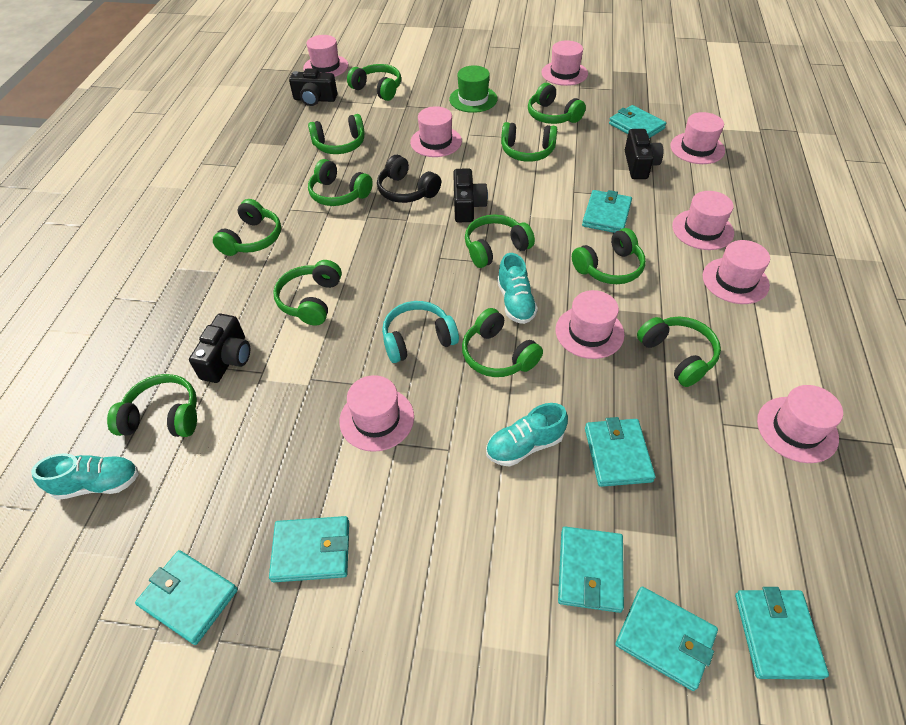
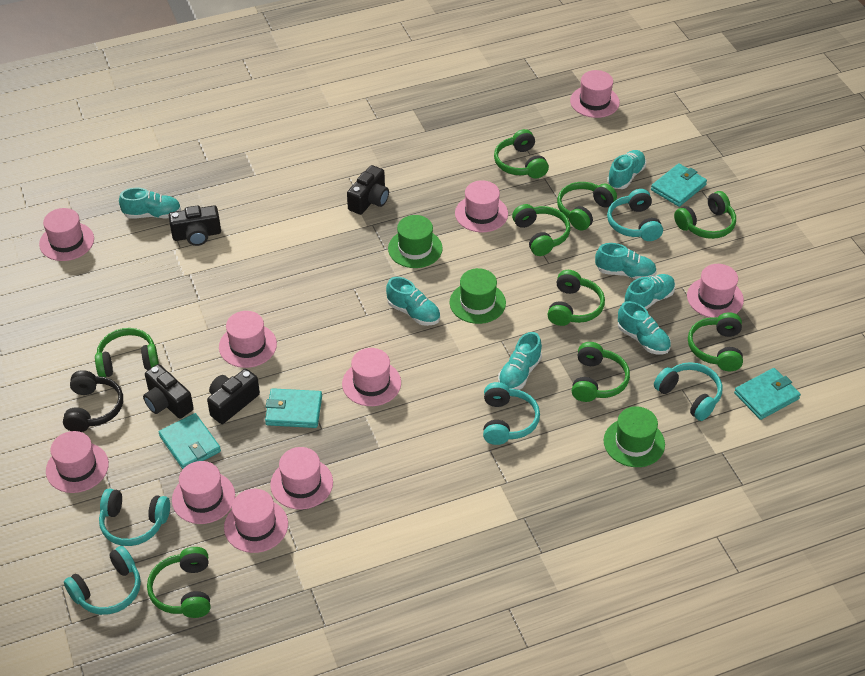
green hat: [449,65,497,113] = 1 -> [388,215,443,268] [450,268,506,324] [604,406,665,467] = 3
green headphones: [107,374,197,437] [213,199,281,256] [273,260,342,325] [308,114,365,154] [308,159,373,206] [347,64,401,101] [462,308,543,377] [465,214,535,268] [501,122,557,162] [528,83,586,124] [572,228,646,284] [637,317,721,387] = 12 -> [95,328,159,377] [147,547,210,618] [494,129,549,179] [512,204,570,256] [548,270,605,326] [557,182,617,231] [572,342,630,402] [674,191,736,239] [688,313,743,371] = 9
pink hat: [303,35,348,77] [339,375,414,452] [410,106,462,157] [542,40,588,86] [556,290,625,359] [670,112,725,164] [672,191,734,250] [703,240,770,304] [757,385,843,463] = 9 -> [39,208,94,261] [46,431,109,493] [172,461,235,524] [219,311,277,368] [224,489,288,553] [270,447,333,510] [342,348,401,406] [455,180,508,232] [570,70,620,118] [687,264,744,318] = 10
turquoise headphones: [382,301,459,363] = 1 -> [64,546,141,615] [99,488,170,546] [483,382,540,445] [607,189,663,241] [654,362,722,421] = 5
turquoise shoe: [31,453,139,500] [486,403,568,467] [497,253,538,324] = 3 -> [119,188,181,219] [386,277,440,326] [498,332,542,390] [595,243,657,279] [607,150,646,189] [618,301,671,354] [624,274,675,310] = 7
turquoise wallet: [135,550,238,645] [269,516,349,582] [558,527,624,613] [582,190,632,233] [585,417,656,487] [609,105,666,138] [615,587,718,691] [735,587,829,679] = 8 -> [159,413,221,469] [265,388,322,428] [651,163,707,207] [734,368,801,420] = 4

